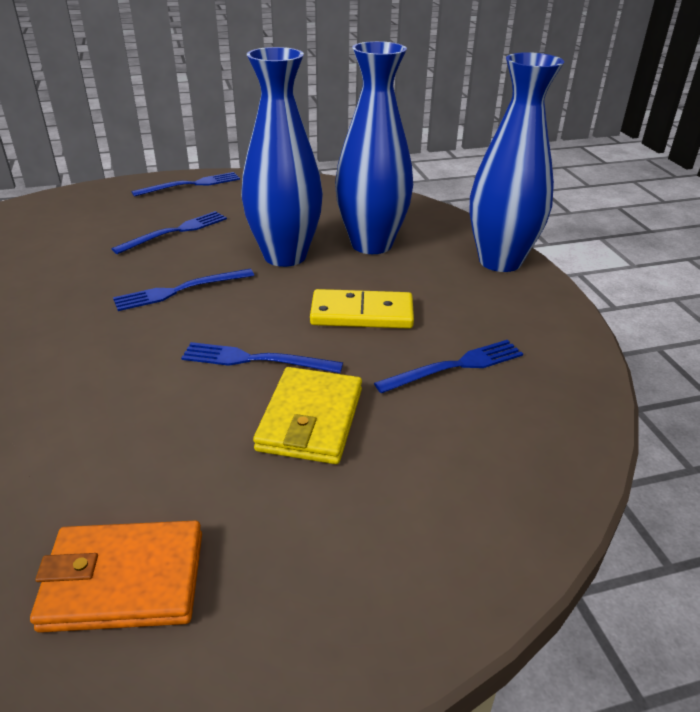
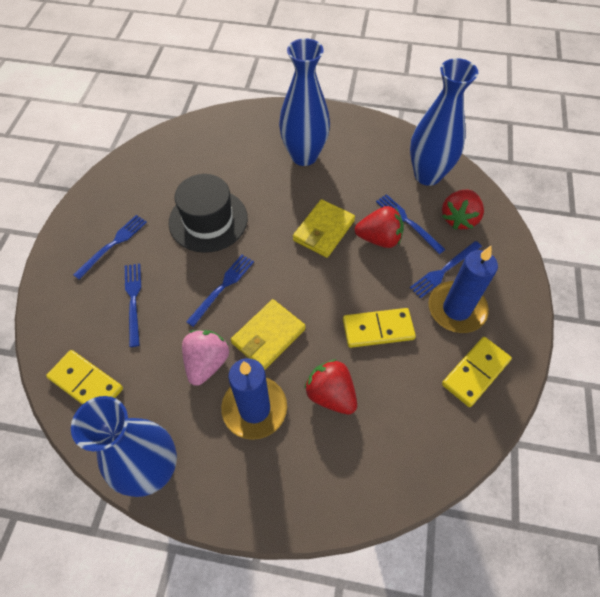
black hat: none = 0 -> [169,174,248,253] = 1
blue candle: none = 0 -> [221,358,287,440] [429,246,498,333] = 2
orange wallet: [30,520,202,633] = 1 -> none = 0
pink strawberry: none = 0 -> [182,330,229,386] = 1
red strawberry: none = 0 -> [304,359,357,414] [355,206,404,248] [442,190,484,230] = 3
yellow domino: [310,289,414,329] = 1 -> [46,350,123,405] [343,308,416,348] [442,337,512,407] = 3
yellow wallet: [253,367,362,464] = 1 -> [231,299,305,370] [293,199,355,258] = 2

